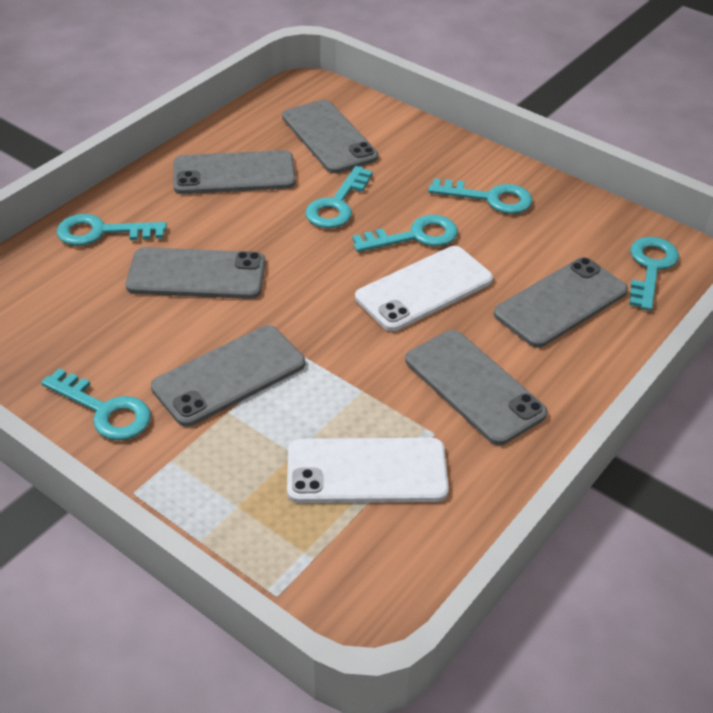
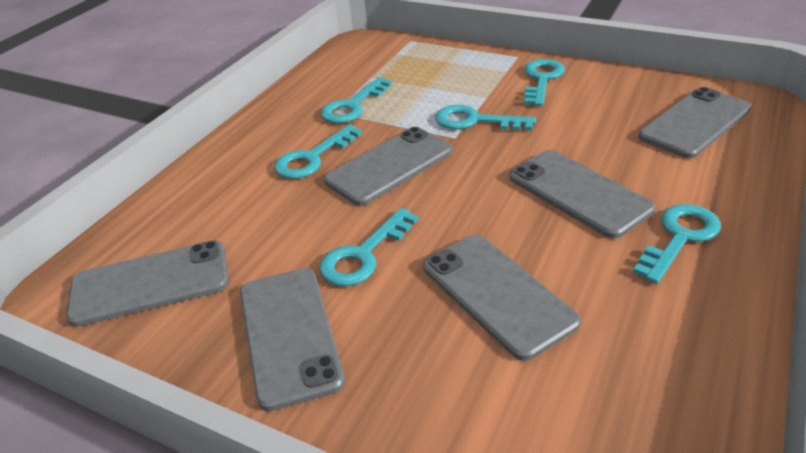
white phone: [287,438,449,503] [355,246,493,331] = 2 -> none = 0

